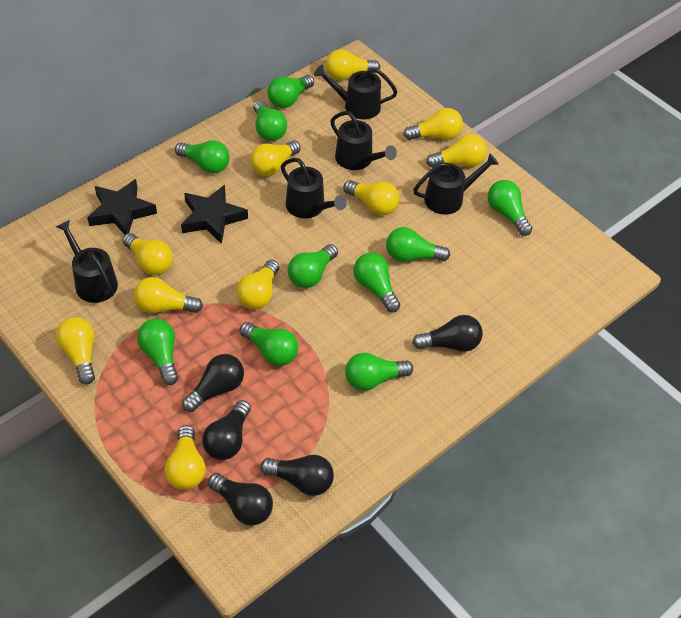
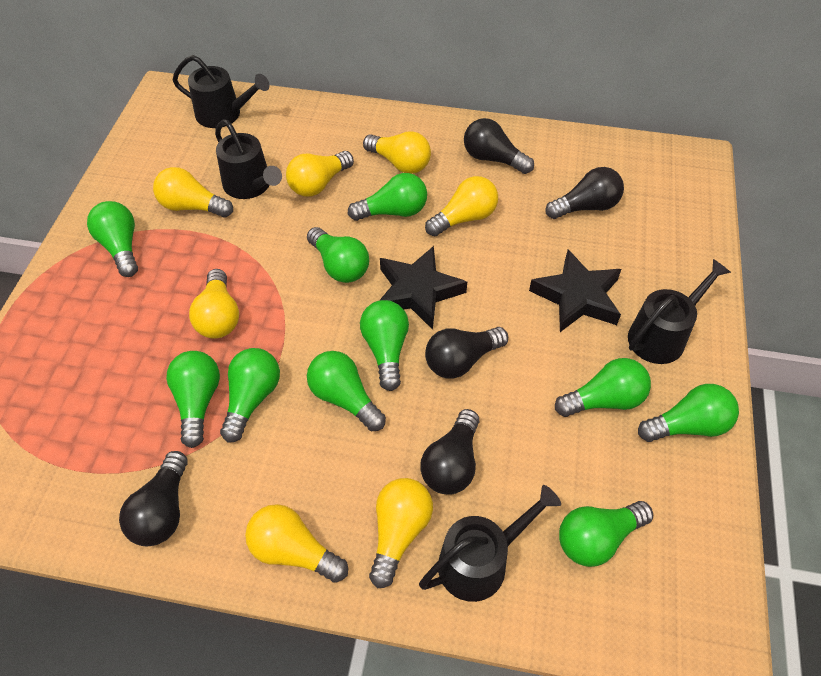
black watering can: [56,220,118,303] [281,158,347,218] [314,65,398,119] [330,111,397,170] [413,153,499,214] = 5 -> [173,55,270,128] [215,119,282,199] [419,485,561,602] [628,259,731,364] = 4
yellow light bulb: [56,317,95,384] [122,233,173,275] [134,277,203,313] [165,425,206,490] [236,260,279,309] [250,141,301,176] [325,49,380,80] [343,180,399,215] [403,108,463,140] [426,134,487,168] = 10 -> [153,167,233,218] [189,269,239,339] [245,504,348,583] [286,151,354,196] [363,131,431,174] [369,478,433,588] [425,176,498,236] = 7

